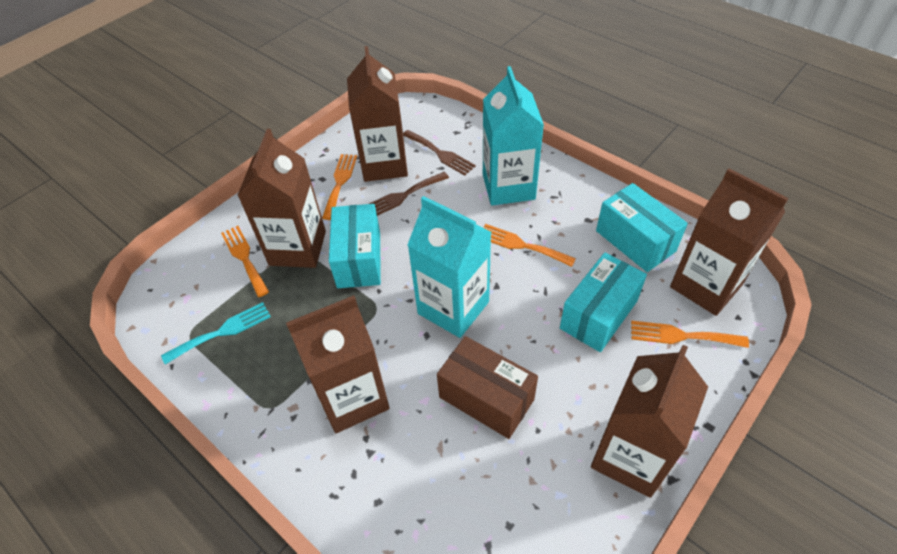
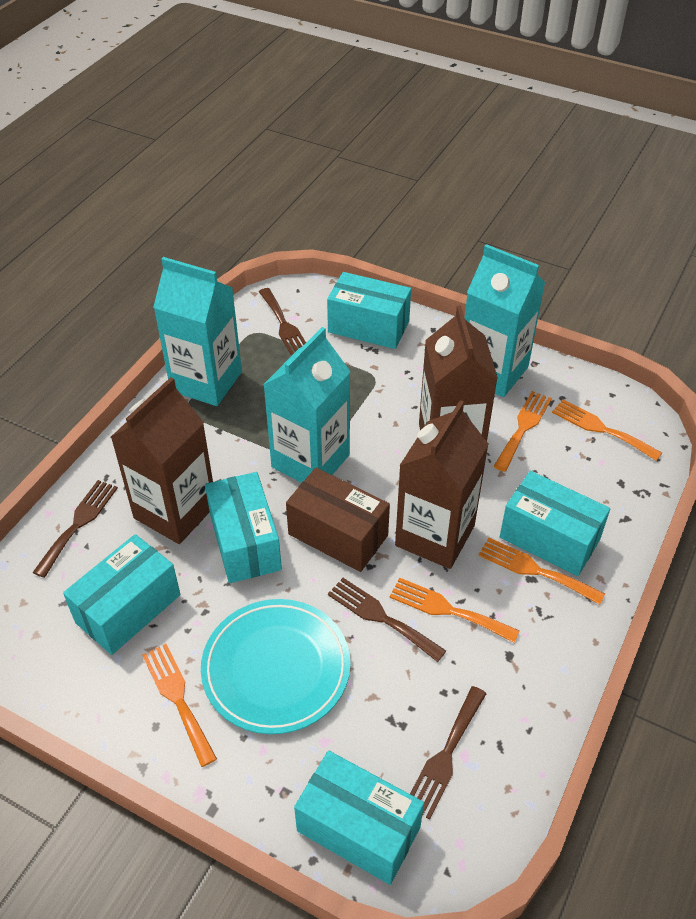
brown carton: [237,129,326,268] [286,295,390,433] [347,46,408,182] [591,345,708,498] [670,168,789,316] = 5 -> [111,377,213,544] [395,400,489,569] [419,306,498,441] = 3
brown fork: [369,172,449,216] [403,130,476,176] = 2 -> [32,480,118,578] [259,288,306,356] [328,578,446,662] [410,686,487,820] = 4
orange fork: [221,226,269,297] [322,154,357,220] [483,224,576,267] [631,321,749,348] = 4 -> [142,644,217,767] [389,578,520,643] [478,538,605,605] [493,391,552,472] [552,399,662,461] = 5
turquoise box: [329,204,381,288] [560,252,647,352] [596,183,688,272] = 3 -> [63,534,180,655] [205,472,282,583] [294,751,424,885] [327,272,411,349] [500,471,610,576] = 5
turquoise carton: [407,196,491,338] [483,66,544,206] = 2 -> [153,257,242,406] [263,327,351,483] [465,244,545,397] = 3
turquoise fork: [161,302,271,365] = 1 -> none = 0
turquoise plate: none = 0 -> [201,599,350,734] = 1

